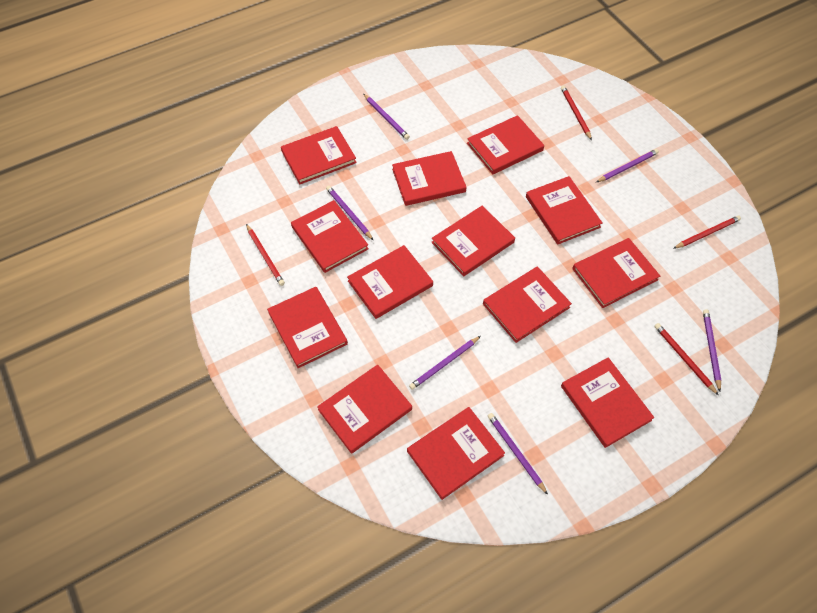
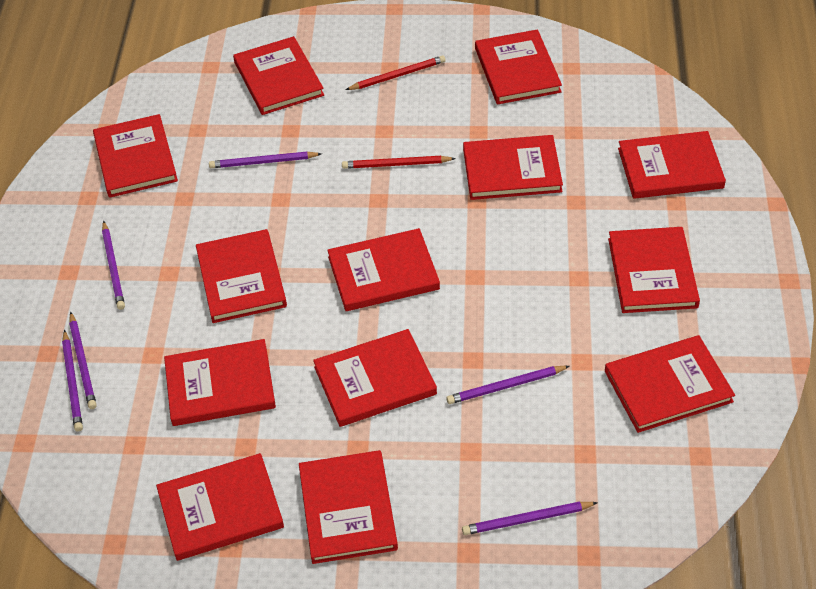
red pencil: [246,224,285,286] [561,86,592,140] [654,323,718,395] [673,216,741,249] = 4 -> [342,156,456,169] [345,55,446,90] = 2

